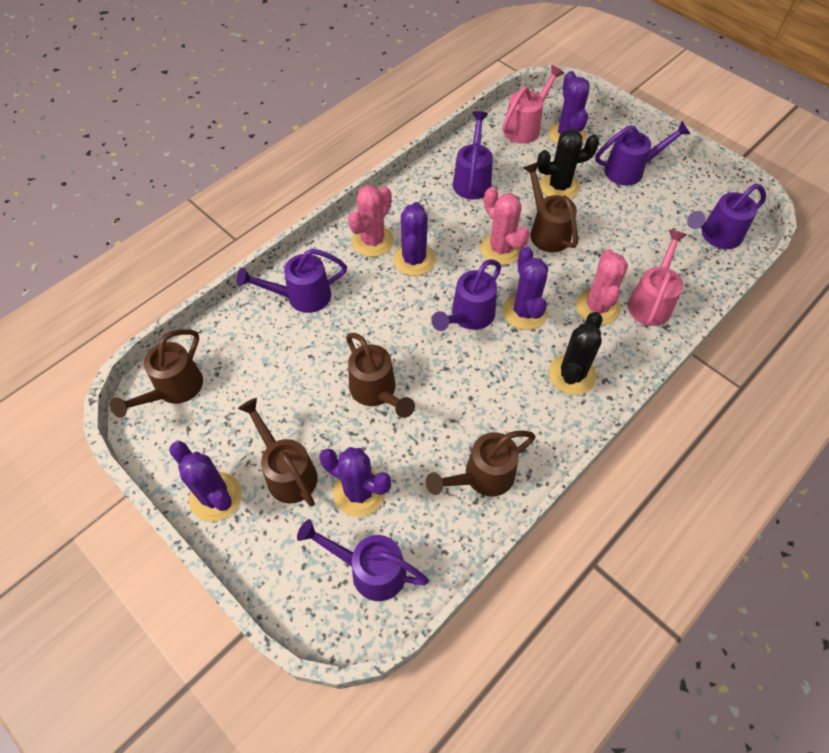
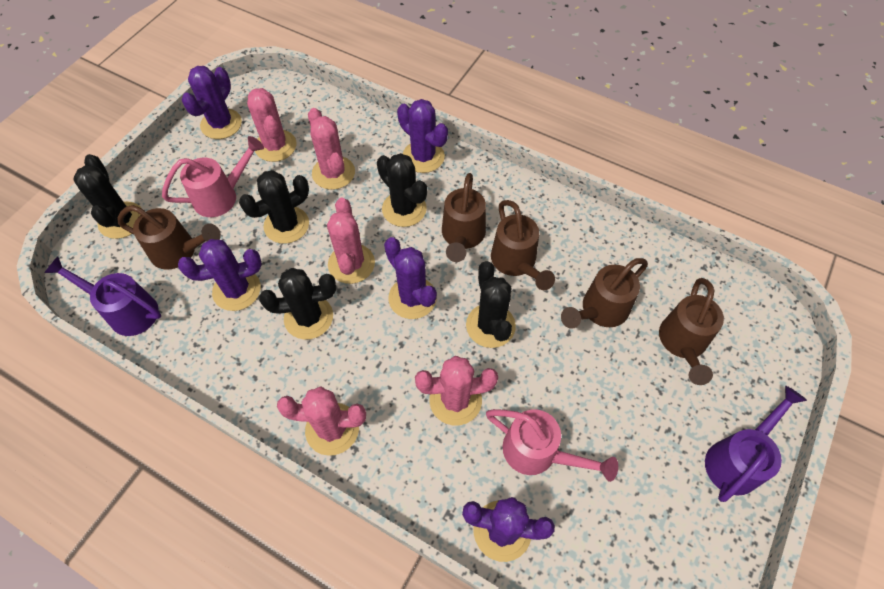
black cactus: [537,129,599,199] [549,312,602,395] = 2 -> [73,154,142,239] [239,170,309,244] [259,268,336,340] [377,153,427,227] [466,261,516,348] = 5
pink cactus: [348,185,394,257] [480,187,530,265] [575,249,628,325] = 3 -> [247,88,296,162] [277,386,366,456] [308,108,355,190] [327,197,375,284] [415,356,498,425] = 5
purple watering can: [236,249,347,313] [297,519,429,601] [431,259,501,331] [453,111,493,199] [595,121,690,186] [687,184,766,249] = 6 -> [44,256,161,336] [705,386,807,502] = 2

